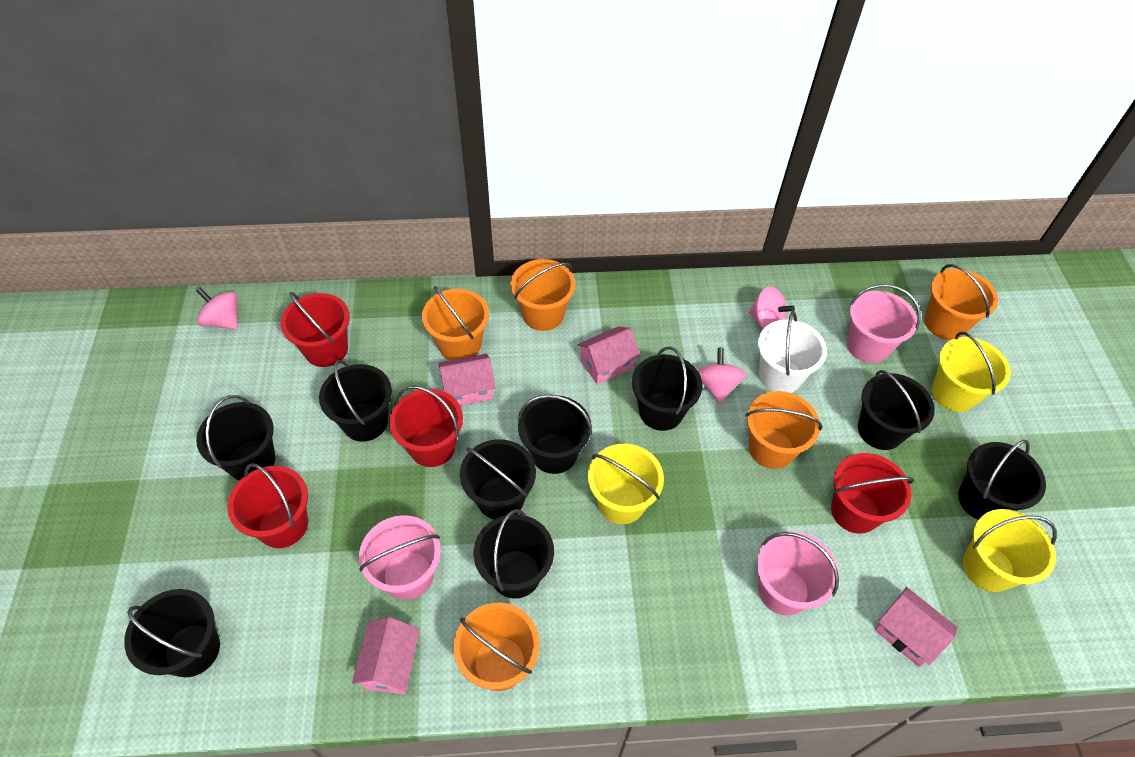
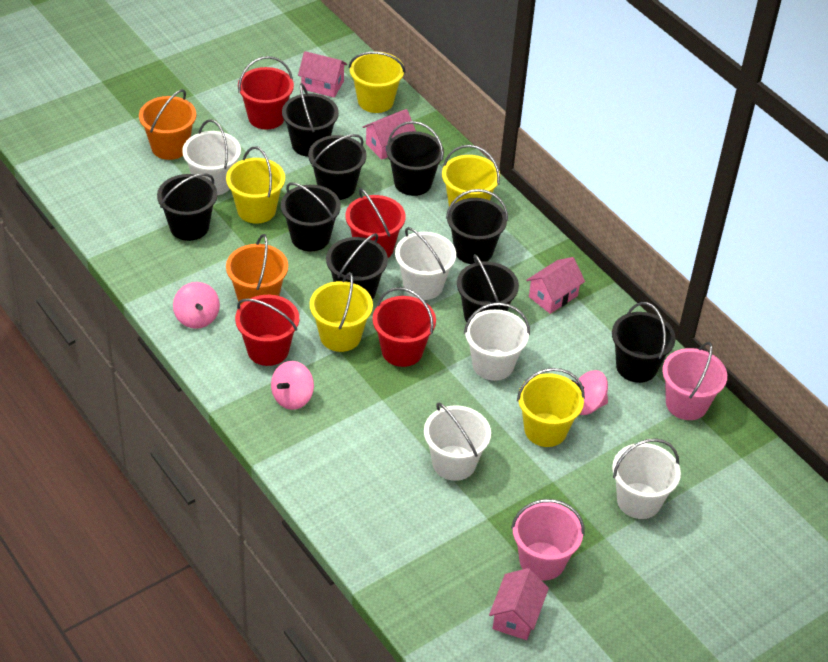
orange bucket: [422,286,489,360] [453,603,540,691] [511,259,576,331] [745,391,822,469] [924,264,998,340] = 5 -> [139,89,196,160] [226,234,288,306] = 2
pink bucket: [359,515,441,600] [757,531,839,616] [847,284,921,363] = 3 -> [511,499,584,580] [662,342,727,420] = 2
white bucket: [758,311,827,393] = 1 -> [182,119,241,195] [395,227,456,300] [424,403,491,481] [464,303,530,381] [612,439,681,519] = 5
yellow bucket: [588,444,664,524] [932,332,1011,412] [963,509,1057,592] = 3 -> [226,146,285,224] [310,272,373,352] [349,52,406,113] [442,145,500,206] [517,368,585,447] = 5

